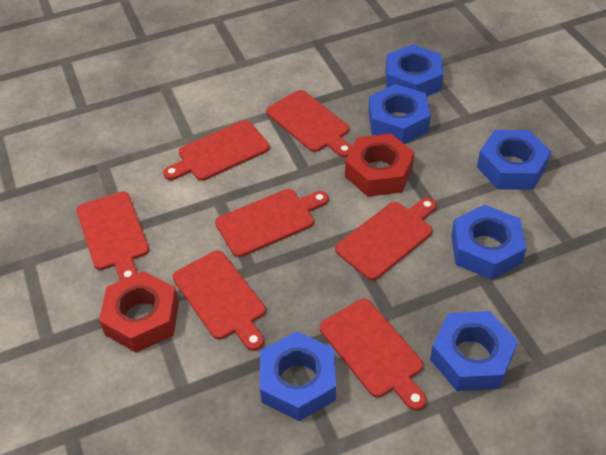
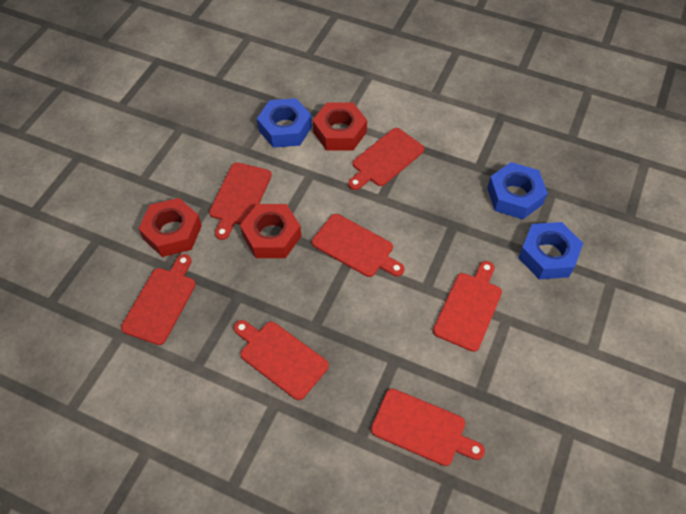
blue nut: [260,331,336,421] [368,84,431,144] [386,44,443,96] [430,311,518,391] [451,205,527,280] [477,130,551,190] = 6 -> [257,98,312,148] [487,162,548,219] [518,222,583,279] = 3
red nut: [99,271,179,353] [345,133,415,197] = 2 -> [138,198,202,257] [240,204,301,258] [313,103,367,150] = 3

